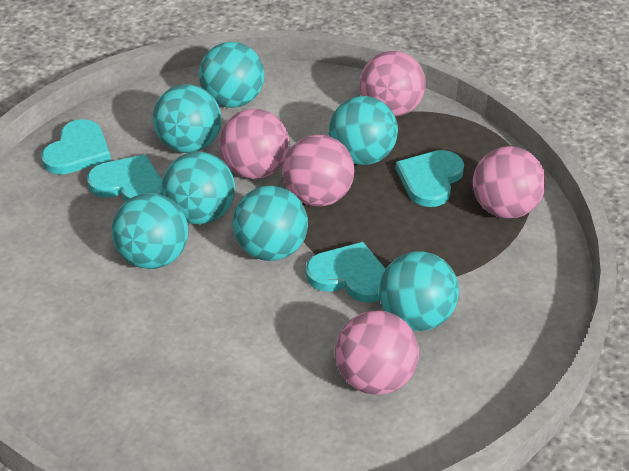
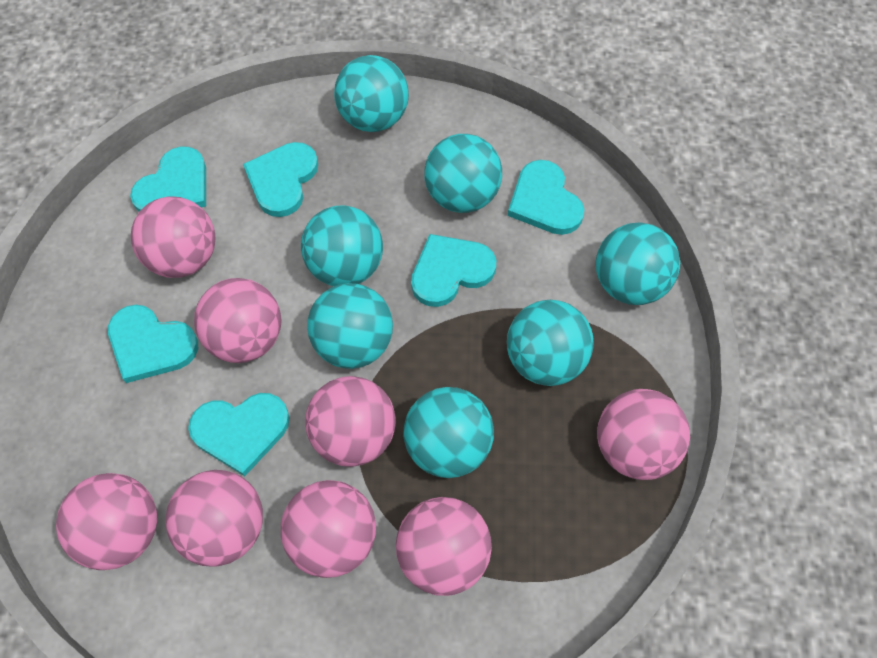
pink ball: [219,109,290,179] [283,135,354,207] [335,310,419,395] [360,51,426,117] [473,146,546,219] = 5 -> [56,473,157,570] [131,197,215,278] [165,470,263,567] [194,278,282,363] [281,480,376,578] [305,376,396,467] [396,497,492,596] [597,389,690,480] = 8
turquoise heart: [41,119,111,174] [87,154,162,202] [306,242,385,302] [396,150,464,207] = 4 -> [108,305,198,383] [130,147,206,212] [188,393,290,476] [243,142,318,217] [411,234,496,307] [508,160,584,235] = 6

